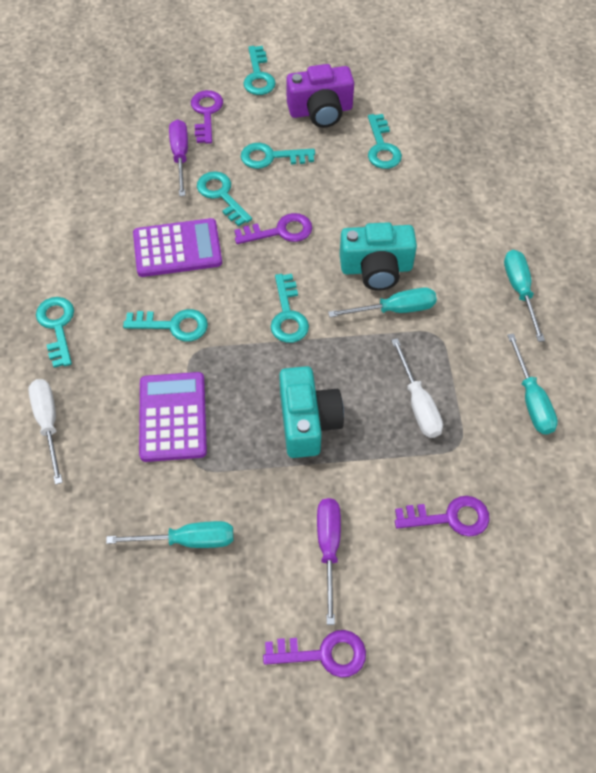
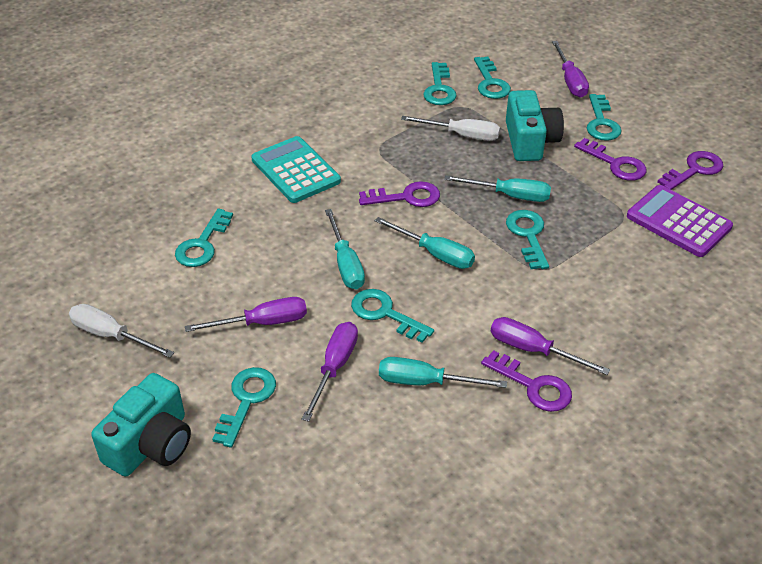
purple calculator: [133,218,222,277] [139,372,207,462] = 2 -> [627,185,733,257] = 1
purple camera: [286,64,354,128] = 1 -> none = 0
purple screwdriver: [169,119,188,196] [317,498,341,625] = 2 -> [185,297,307,332] [302,322,358,422] [491,317,610,375] [552,41,589,98] = 4
turquoise calculator: none = 0 -> [251,136,341,203] = 1

